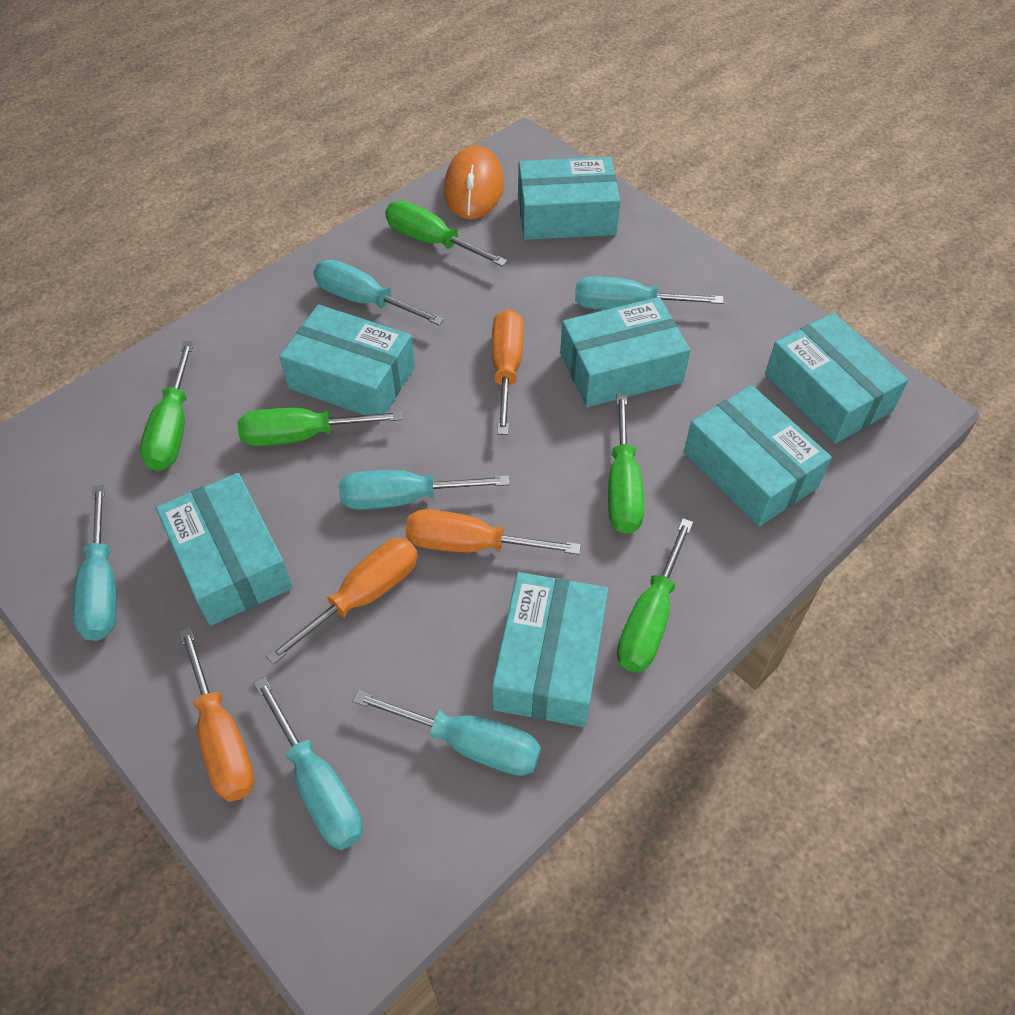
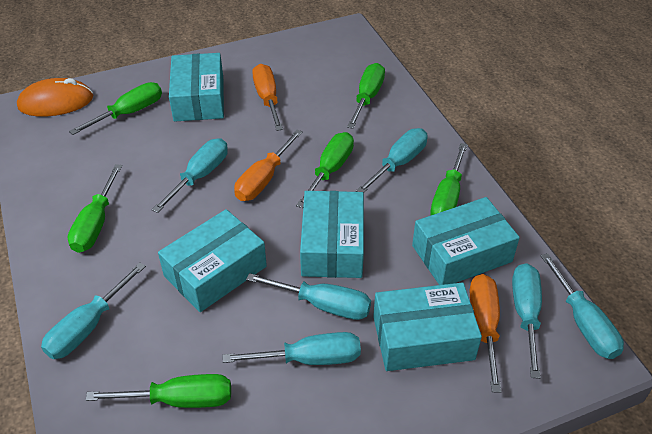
green screwdriver: [140,341,194,471] [237,408,402,446] [385,201,508,267] [608,394,644,534] [617,518,693,672] = 5 -> [67,164,122,253] [69,82,162,135] [85,374,231,408] [296,132,354,208] [347,63,385,129] [430,143,468,215] = 6
orange screwdriver: [178,627,254,802] [266,538,418,665] [405,509,581,555] [492,309,523,435] = 4 -> [234,130,303,201] [252,64,283,131] [470,274,502,393] = 3
turquoise box: [156,473,293,626] [279,304,415,415] [492,572,608,727] [518,157,620,240] [560,297,690,407] [684,385,832,527] [765,312,908,444] = 7 -> [158,209,267,312] [169,53,224,122] [300,191,364,278] [373,282,482,371] [412,197,520,285] = 5
turquoise screwdriver: [73,485,117,641] [254,677,363,850] [313,260,444,325] [339,470,510,510] [353,690,541,776] [575,276,724,310] = 6 -> [41,262,146,359] [152,138,228,213] [223,332,361,365] [246,273,371,320] [356,128,428,193] [512,263,542,379] [541,253,624,359] = 7

